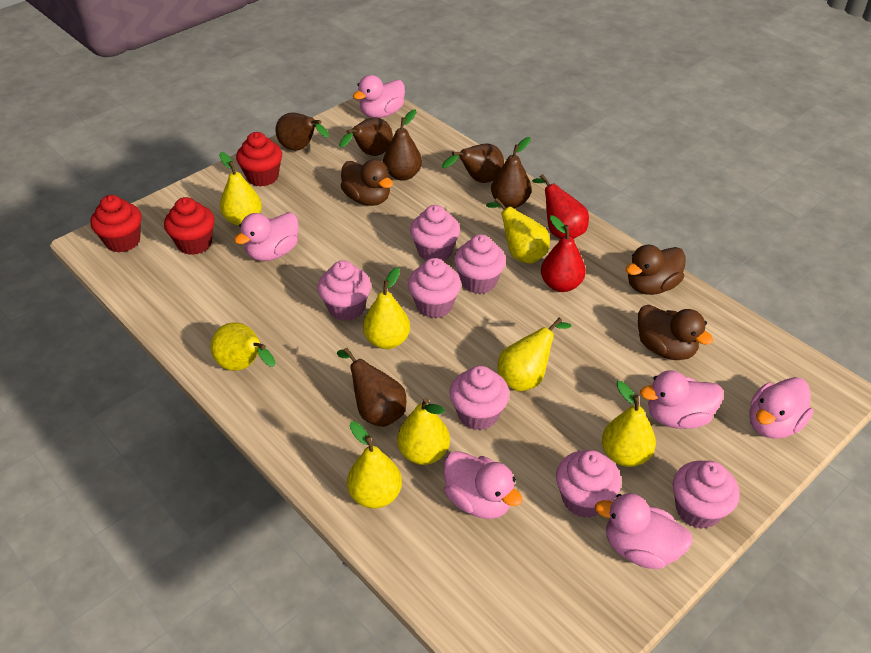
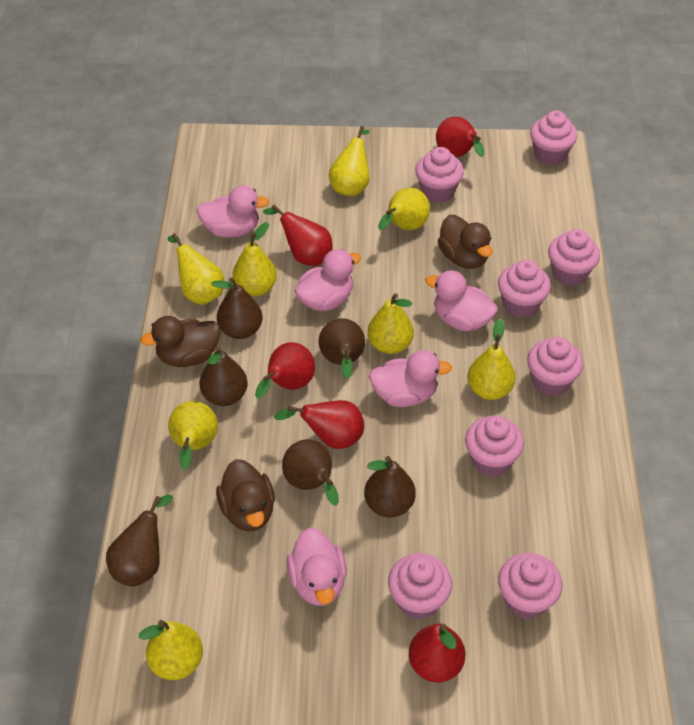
pink cupcake: [318,260,371,321] [408,258,461,318] [410,205,460,261] [450,366,510,430] [454,234,506,294] [556,450,621,518] [673,461,740,529] = 7 -> [388,553,452,619] [415,147,464,203] [465,416,524,477] [498,260,551,318] [498,553,563,619] [527,337,583,396] [530,110,577,165] [548,229,600,286] = 8
pink duck: [234,212,299,261] [353,75,405,118] [444,451,522,519] [595,493,693,569] [640,370,723,429] [749,377,814,439] = 6 -> [196,186,269,238] [286,528,347,606] [295,249,361,311] [369,350,452,407] [425,270,498,331] = 5
red cupcake: [90,195,141,253] [164,197,215,255] [236,132,282,187] = 3 -> none = 0
red pear: [532,174,589,239] [541,215,586,292] = 2 -> [255,342,315,398] [263,205,333,266] [274,400,364,449] [409,623,465,682] [436,117,484,157] = 5

